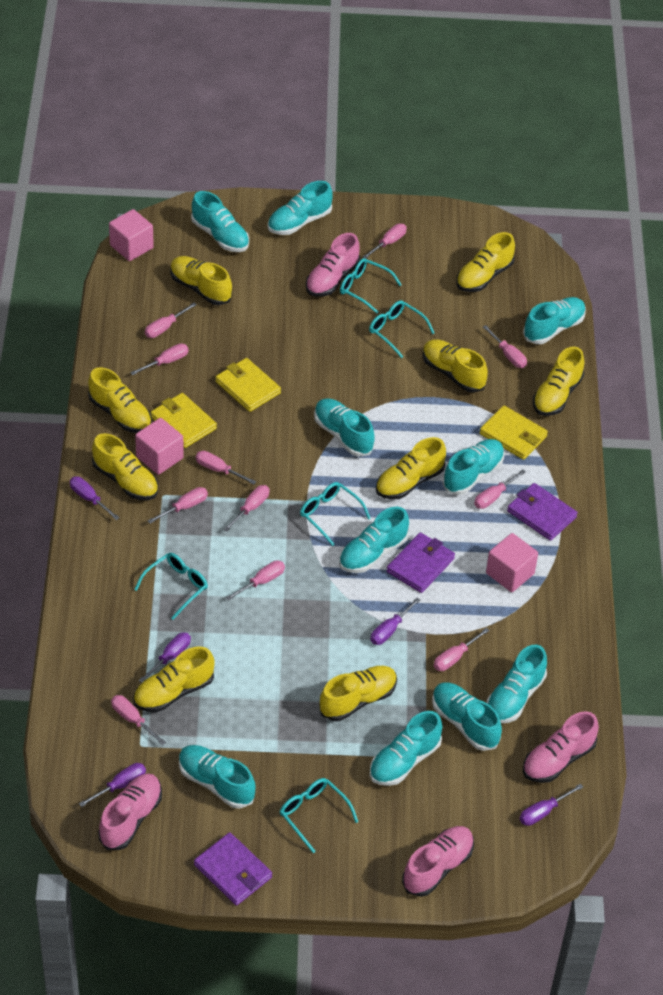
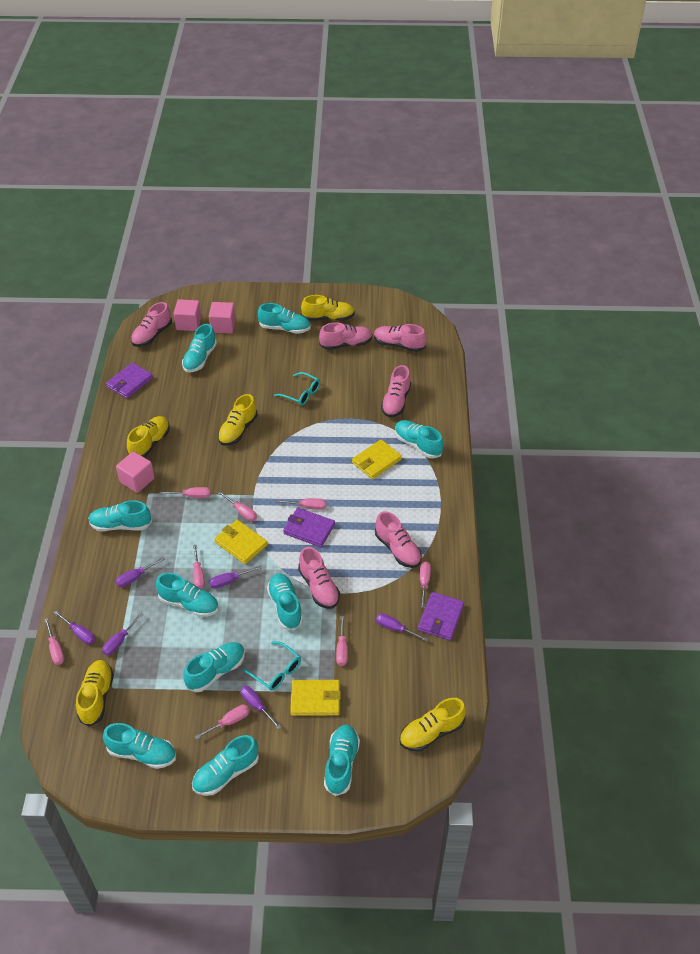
pink screwdriver: [111,695,166,745] [130,343,189,375] [145,303,197,338] [148,487,208,524] [196,451,256,484] [223,485,269,532] [226,560,285,601] [363,224,407,259] [434,628,490,671] [474,470,526,509] [483,325,527,368] = 11 -> [44,618,64,665] [160,487,211,498] [193,545,205,589] [195,705,250,740] [218,491,257,521] [276,498,327,510] [336,616,348,666] [420,562,431,608] = 8
pink shoe: [98,773,162,850] [306,233,360,297] [402,826,474,897] [523,711,599,783] = 4 -> [131,302,172,347] [298,547,340,609] [319,322,373,350] [374,324,426,352] [375,511,422,568] [381,365,411,417] = 6
purple screwdriver: [70,477,120,520] [79,763,146,807] [139,632,191,683] [371,598,420,645] [520,784,583,826] = 5 -> [54,611,95,644] [102,613,143,656] [116,557,165,587] [209,566,261,589] [240,686,281,729] [376,613,428,641] = 6
turquoise glasses: [134,553,208,620] [280,778,358,853] [300,482,371,546] [340,258,402,314] [369,300,434,358] = 5 -> [242,641,301,691] [274,372,320,406] = 2
yellow shoe: [88,367,152,433] [92,433,158,500] [133,647,215,712] [170,256,232,305] [319,666,397,721] [376,437,446,500] [423,339,488,393] [456,232,515,292] [533,347,584,416] = 9 -> [76,660,114,727] [127,416,170,458] [218,394,258,446] [301,295,355,321] [399,698,466,752] = 5

